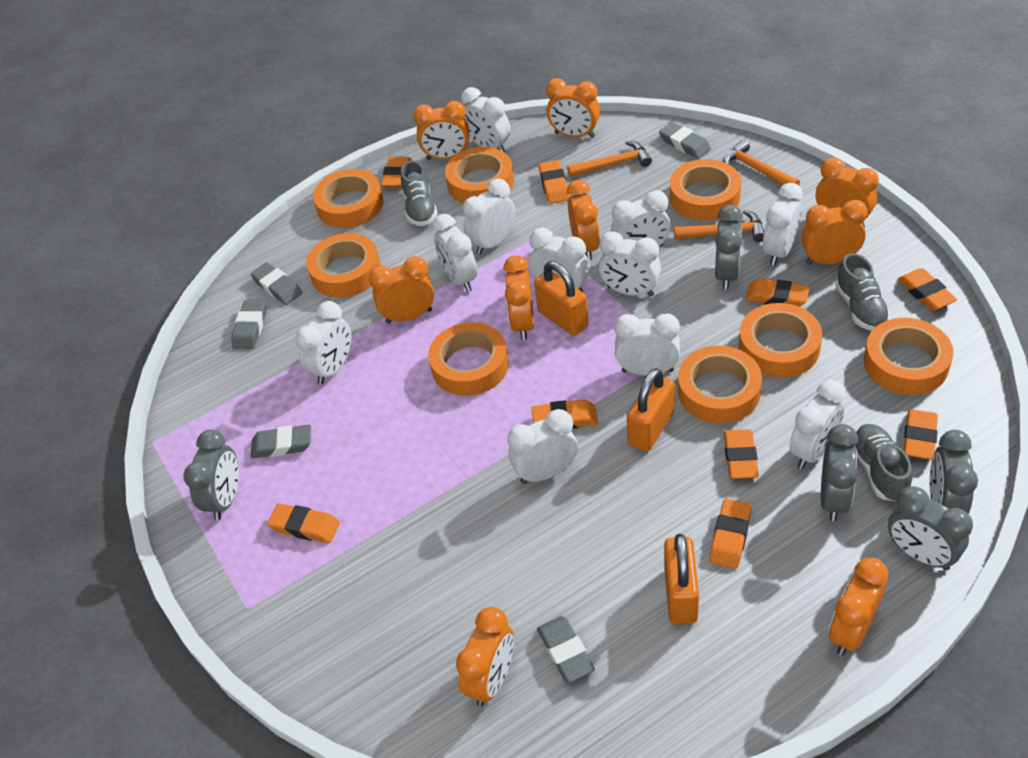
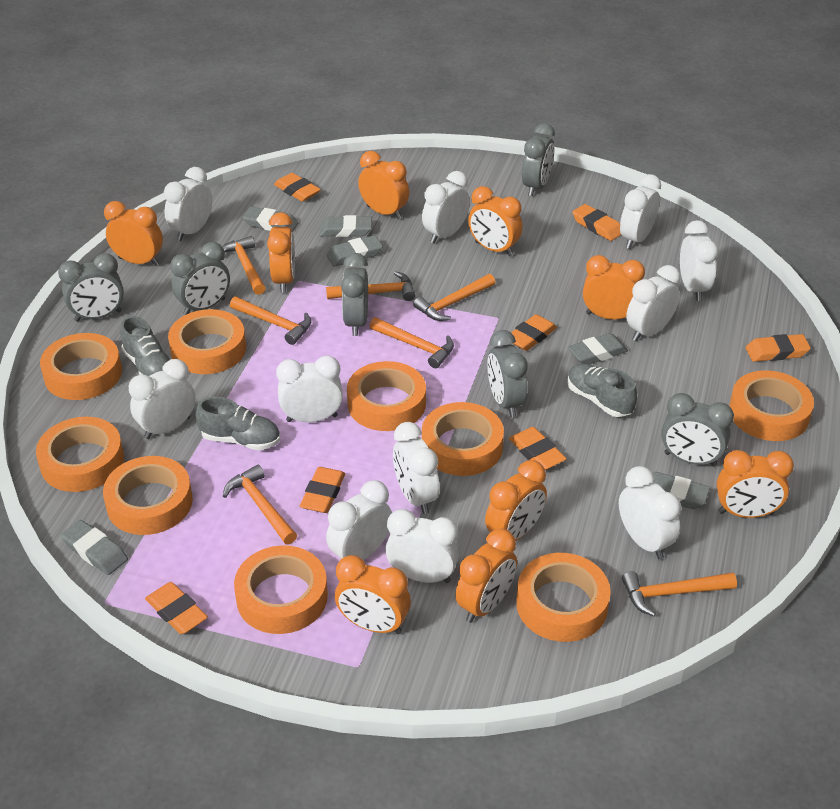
grey clock: [184,429,239,520] [715,205,743,290] [821,424,858,521] [888,486,973,571] [930,430,978,514] = 5 -> [58,253,124,322] [171,242,230,315] [341,253,368,336] [487,330,528,417] [522,123,555,196] [661,393,734,467] = 6
grey eraser: [231,300,267,349] [250,425,311,458] [251,262,302,305] [537,616,595,683] [659,122,711,159] = 5 -> [61,520,128,575] [243,206,298,232] [319,215,372,237] [326,235,383,267] [568,333,628,364] [653,472,710,509] = 6
orange eraser: [267,503,340,543] [381,157,411,188] [531,399,598,429] [539,160,569,204] [709,499,752,569] [724,429,759,479] [745,278,810,307] [898,268,957,311] [904,409,938,460] = 9 -> [145,582,208,634] [274,173,321,202] [300,467,345,513] [509,427,567,470] [511,314,557,351] [572,204,621,241] [746,334,811,362] = 7
orange hammer: [567,141,652,177] [674,210,764,242] [723,140,800,186] = 3 -> [222,236,266,295] [223,465,297,544] [230,296,311,345] [326,271,415,301] [369,317,454,368] [413,274,495,321] [622,571,737,616] = 7
orange padlock: [534,261,589,336] [627,368,675,452] [664,534,699,624] = 3 -> none = 0
orange tape: [306,233,381,298] [313,169,383,228] [428,322,509,396] [445,147,514,204] [670,159,741,221] [678,346,762,424] [739,303,822,378] [864,318,954,395] = 8 -> [36,417,124,492] [40,333,122,400] [103,456,193,535] [168,309,246,374] [234,545,328,634] [347,361,426,431] [422,402,504,476] [516,553,611,642] [729,370,814,441] = 9

